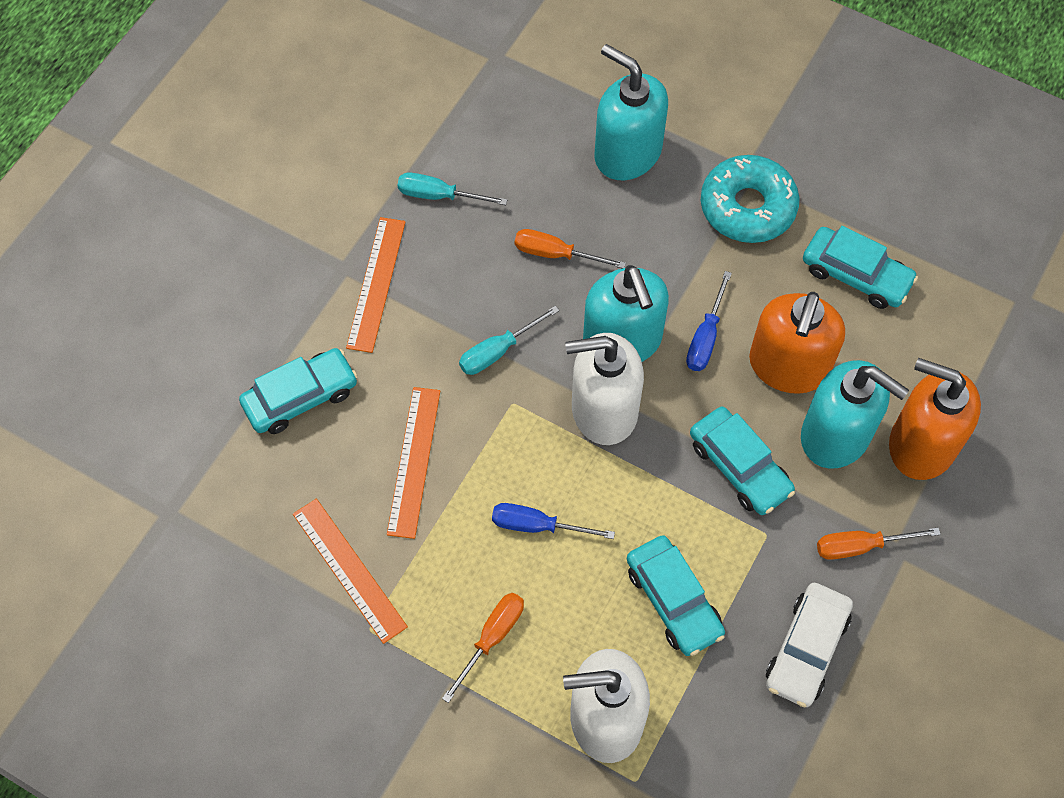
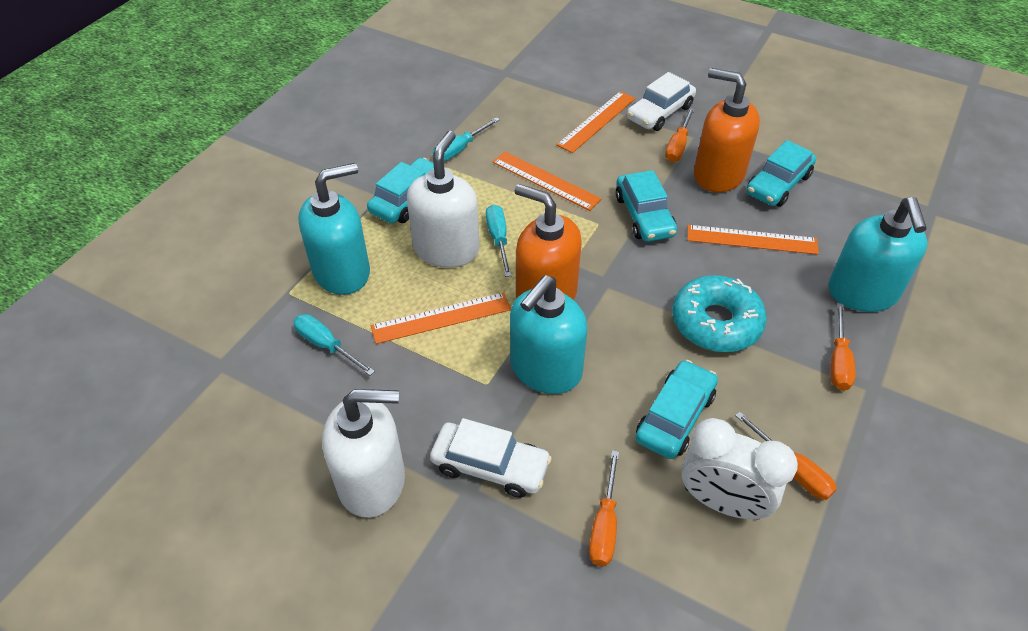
blue screwdriver: [492,503,615,539] [686,271,732,371] = 2 -> none = 0
orange ruler: [293,498,408,644] [346,217,406,353] [387,387,440,539] = 3 -> [371,292,511,344] [493,151,601,211] [557,91,635,153] [687,225,819,255] = 4
orange screwdriver: [442,593,524,703] [515,229,626,269] [817,527,941,560] = 3 -> [589,450,619,566] [665,108,695,162] [735,412,837,500] [831,303,855,391] = 4
turquoise screwdriver: [397,172,507,205] [459,305,560,375] = 2 -> [293,314,375,376] [433,117,500,161] [486,205,512,277] = 3
white car: [766,583,853,707] = 1 -> [430,418,552,498] [627,72,696,131] = 2
white clock: none = 0 -> [681,418,798,519] = 1

